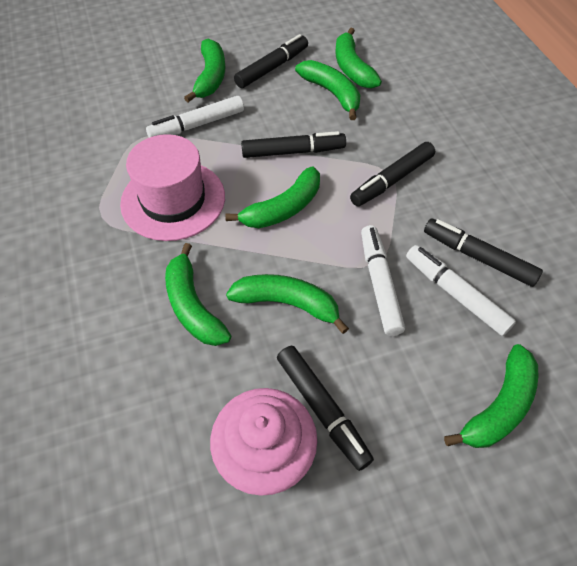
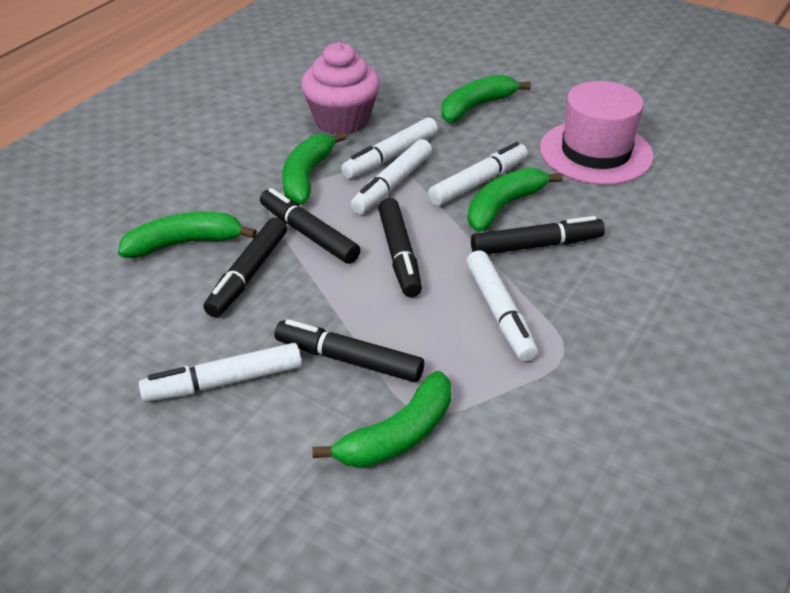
green banana: [165,243,231,346] [184,39,225,102] [225,167,320,228] [226,274,349,334] [295,60,361,120] [335,28,382,89] [444,344,538,448] = 7 -> [118,212,257,258] [282,132,346,205] [313,371,451,468] [441,75,531,123] [468,167,563,232] = 5
white marker: [146,96,244,138] [361,225,405,336] [406,245,516,336] = 3 -> [139,343,302,402] [341,117,438,179] [351,139,432,214] [428,142,528,206] [466,251,538,361] = 5

